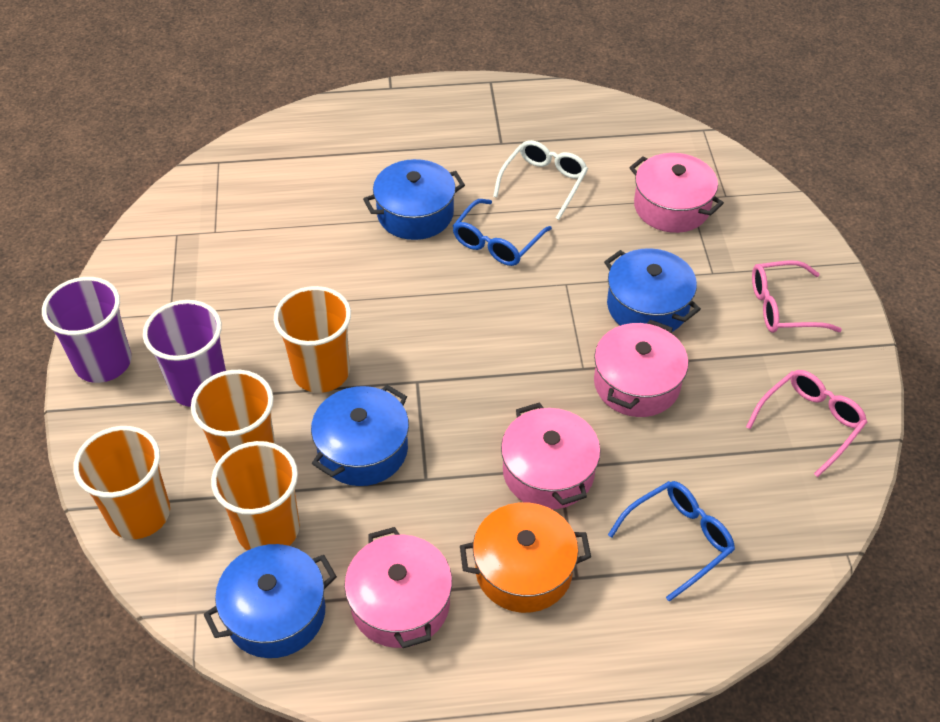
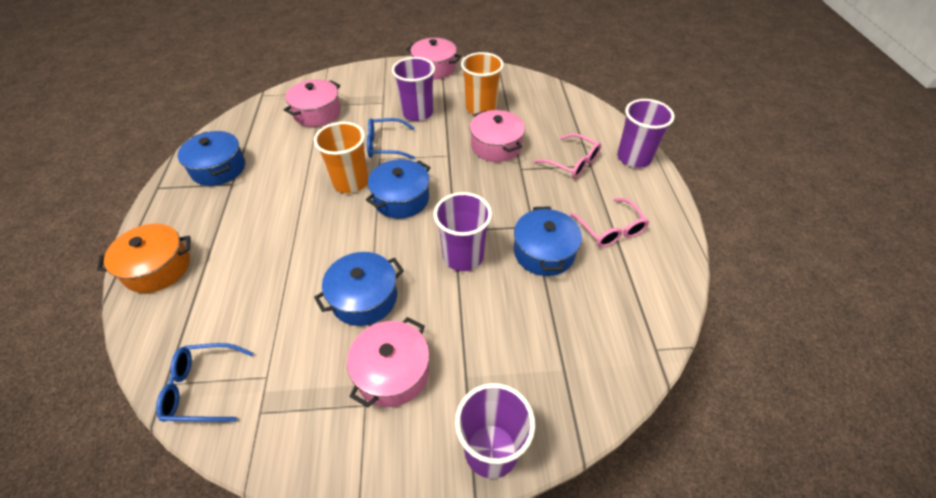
orange cup: [73,426,170,539] [191,370,275,464] [211,441,300,551] [274,286,351,393] = 4 -> [314,122,369,193] [461,52,504,114] = 2
purple cup: [42,277,132,383] [143,300,226,407] = 2 -> [392,57,435,121] [434,192,492,271] [455,383,535,479] [617,99,675,168] = 4
white glasses: [493,140,588,220] = 1 -> none = 0

